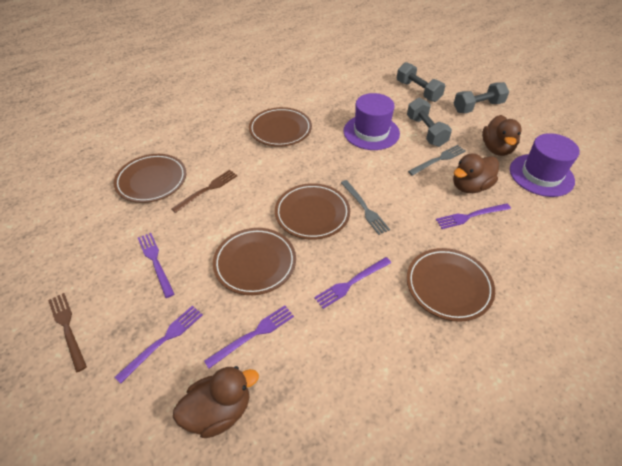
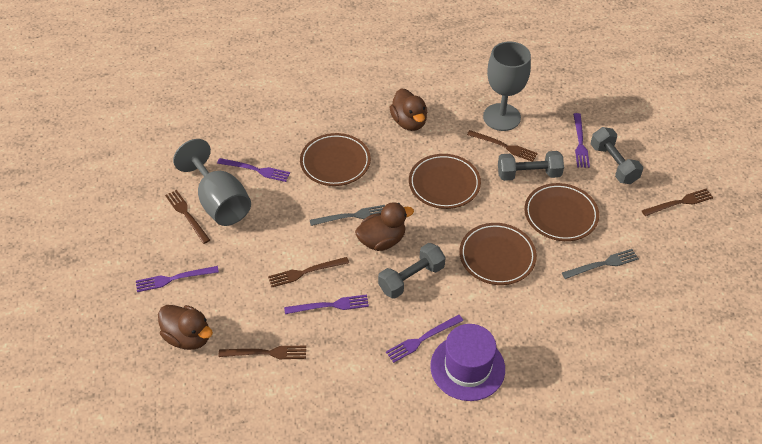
brown fork: [48,293,87,372] [171,170,237,213] = 2 -> [165,190,210,244] [219,346,306,359] [268,257,349,287] [467,130,538,162] [642,188,714,216] = 5
brown plate: [114,154,186,203] [213,228,296,295] [249,107,312,147] [275,183,350,240] [407,248,495,322] = 5 -> [300,133,371,186] [409,154,481,209] [459,223,537,285] [524,183,599,241] = 4
grey goblet: none = 0 -> [173,139,251,226] [483,41,531,131] = 2
purple hat: [344,93,400,150] [510,133,580,197] = 2 -> [430,324,505,401] = 1

